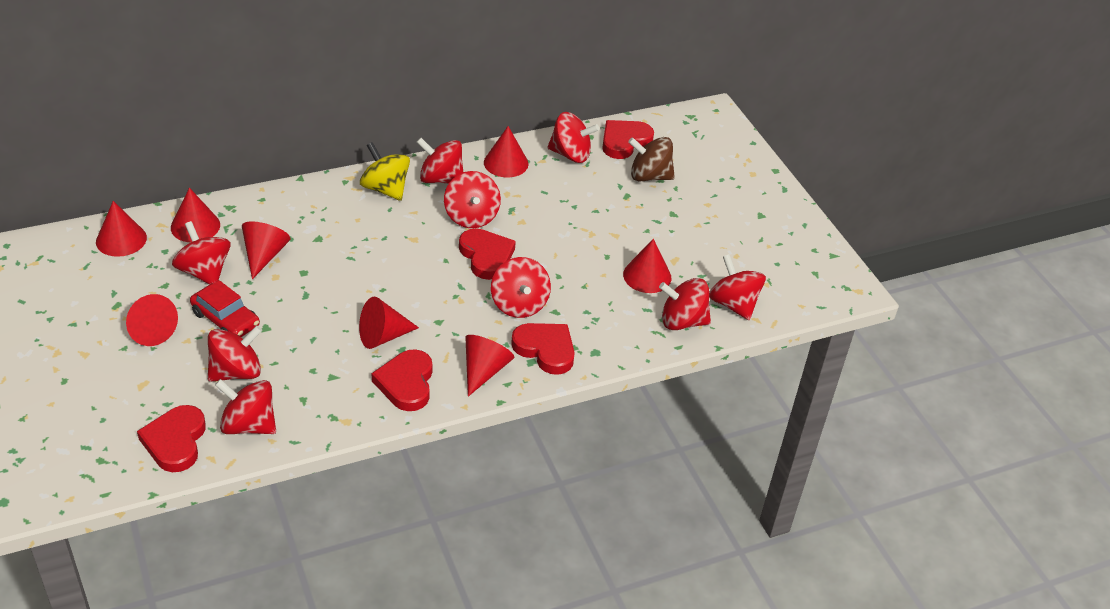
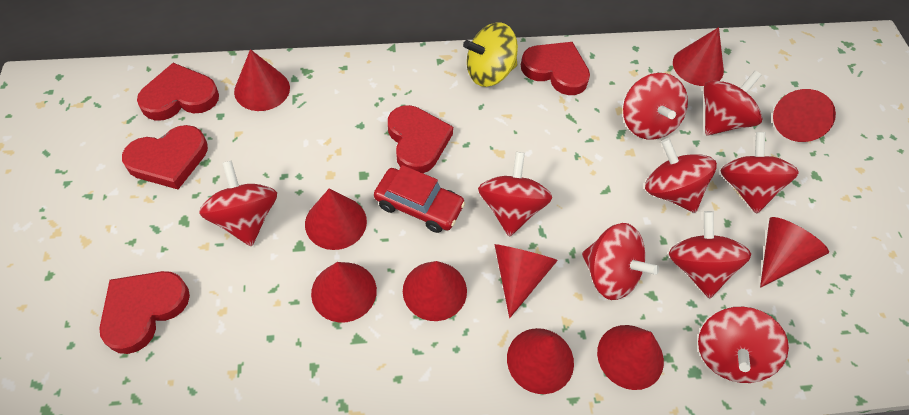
brown spinning top: [628,137,675,181] = 1 -> none = 0
red cone: [96,201,147,257] [126,294,178,346] [171,188,220,242] [242,221,291,279] [359,297,419,349] [465,335,514,397] [484,126,528,177] [623,239,671,293] = 8 -> [234,49,290,111] [305,189,367,250] [311,262,377,323] [403,261,467,321] [494,244,558,318] [507,328,574,394] [597,325,664,390] [673,27,724,86] [760,217,829,288] [773,89,836,142] = 10

